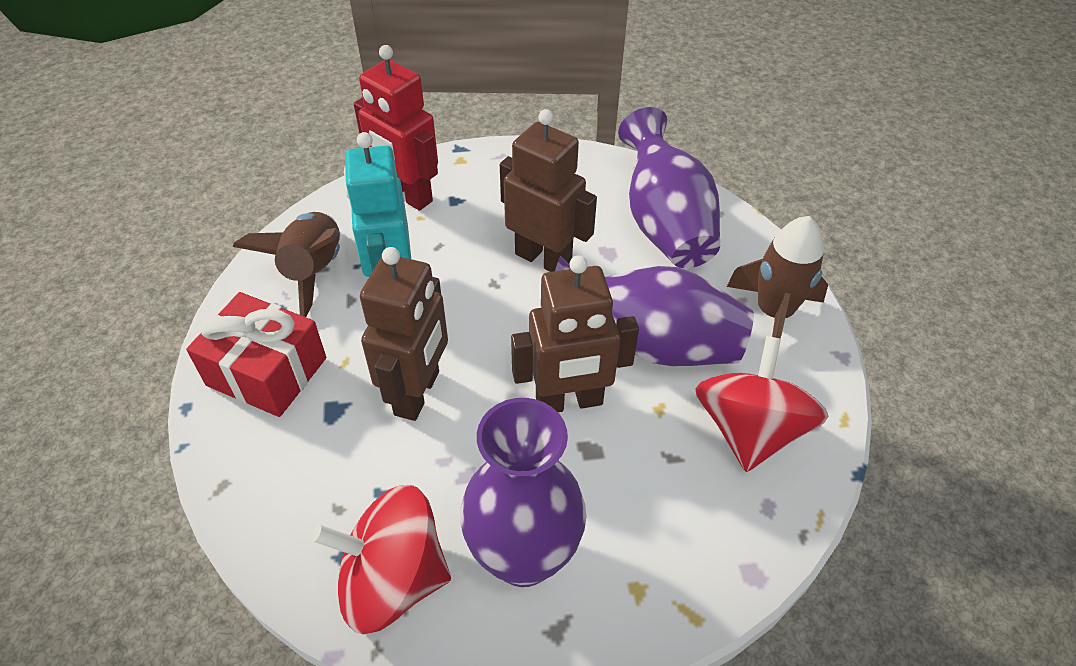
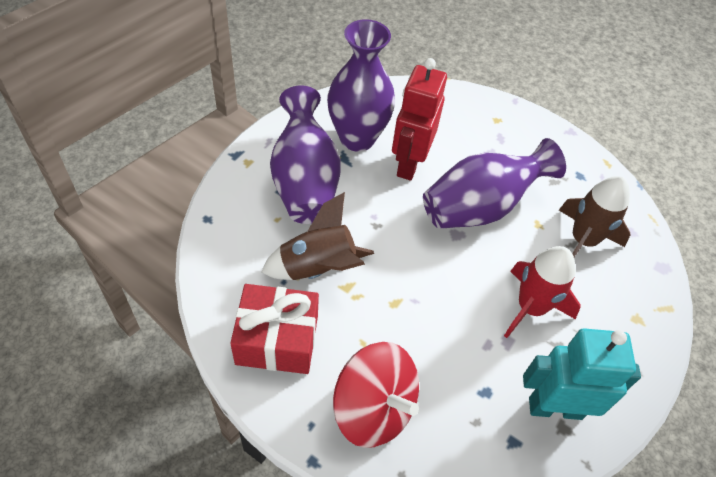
brown robot: [360,247,448,421] [500,109,597,272] [511,255,639,412] = 3 -> none = 0
red rocket: none = 0 -> [504,246,581,338] = 1
red spinning top: [312,485,451,634] [695,336,829,472] = 2 -> [333,342,419,448] = 1

